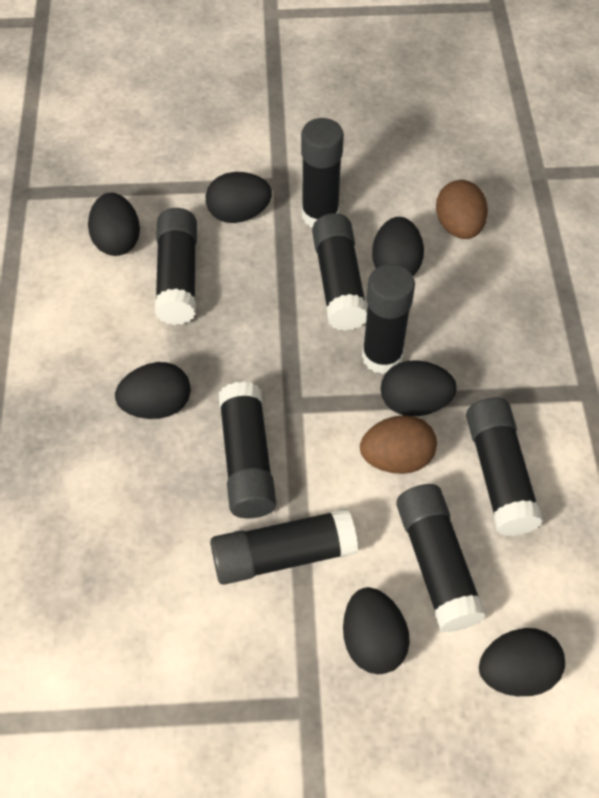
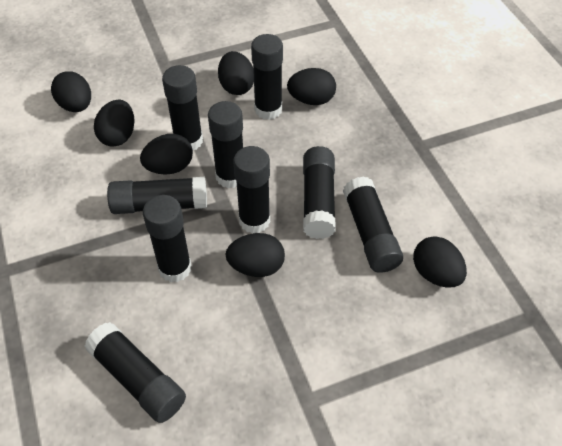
black glue stick: [155,208,197,325] [210,508,358,585] [219,381,276,518] [301,118,344,227] [312,213,367,331] [362,264,415,374] [396,484,487,632] [466,397,543,536] = 8 -> [85,322,186,423] [107,177,207,214] [143,195,191,282] [162,65,203,150] [208,101,243,188] [234,146,270,234] [251,34,283,120] [303,146,336,239] [343,176,403,273] = 9
brown egg: [360,415,437,474] [436,180,488,239] = 2 -> none = 0

